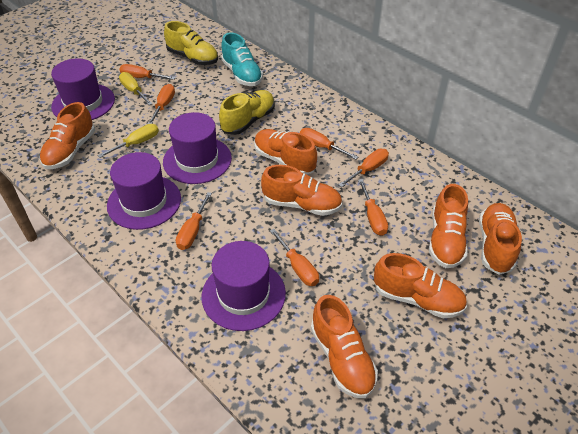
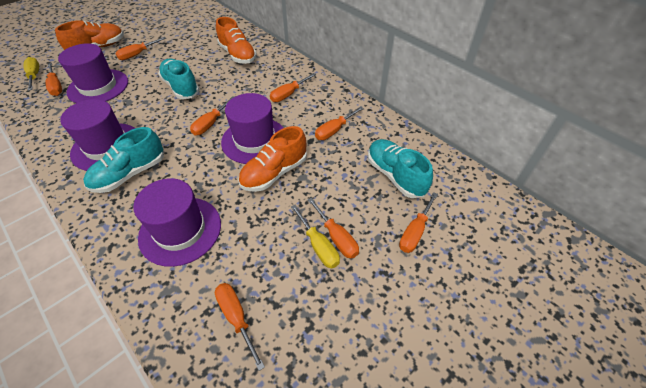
orange screwdriver: [119,64,176,80] [148,84,175,124] [176,192,212,250] [270,229,319,286] [300,128,358,159] [338,149,389,187] [358,179,388,236] = 7 -> [46,63,62,96] [116,37,166,60] [190,96,234,135] [215,283,265,371] [270,73,316,102] [307,197,359,259] [315,106,364,140] [399,192,438,253] = 8
orange shoe: [40,102,95,169] [254,129,317,175] [261,165,342,216] [311,295,378,398] [374,253,467,318] [429,184,468,268] [479,203,522,274] = 7 -> [55,20,124,50] [216,17,256,64] [238,126,307,192] = 3
turquoise shoe: [221,32,263,86] = 1 -> [83,127,164,193] [158,59,200,99] [368,139,433,198] = 3
yellow shoe: [164,21,218,65] [219,90,275,135] = 2 -> none = 0

